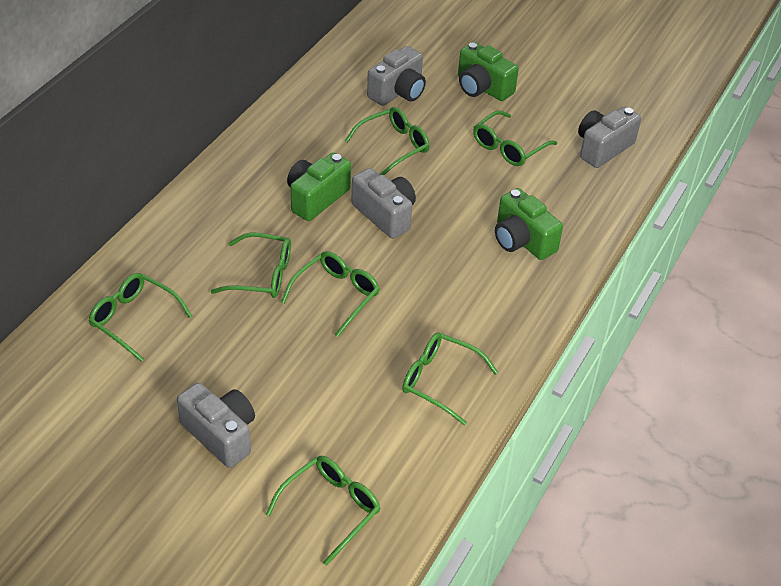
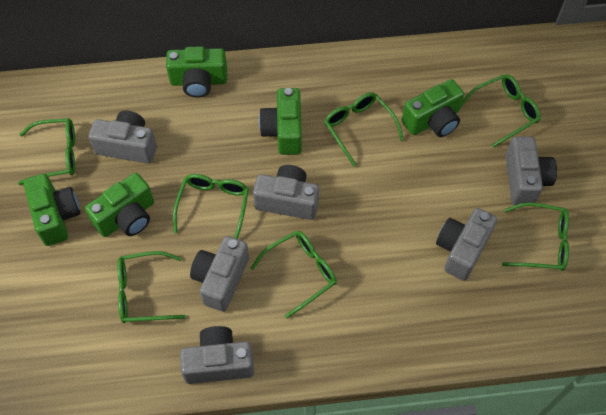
green camera: [287,153,351,221] [458,42,519,101] [495,188,563,260] = 3 -> [23,174,80,246] [85,173,154,237] [166,46,227,98] [259,88,302,155] [402,79,464,137] = 5
grey camera: [177,383,255,468] [351,168,416,239] [367,46,426,106] [578,106,641,168] = 4 -> [88,110,157,164] [180,326,254,384] [190,236,249,312] [253,165,319,220] [436,208,497,281] [505,137,557,205] = 6

